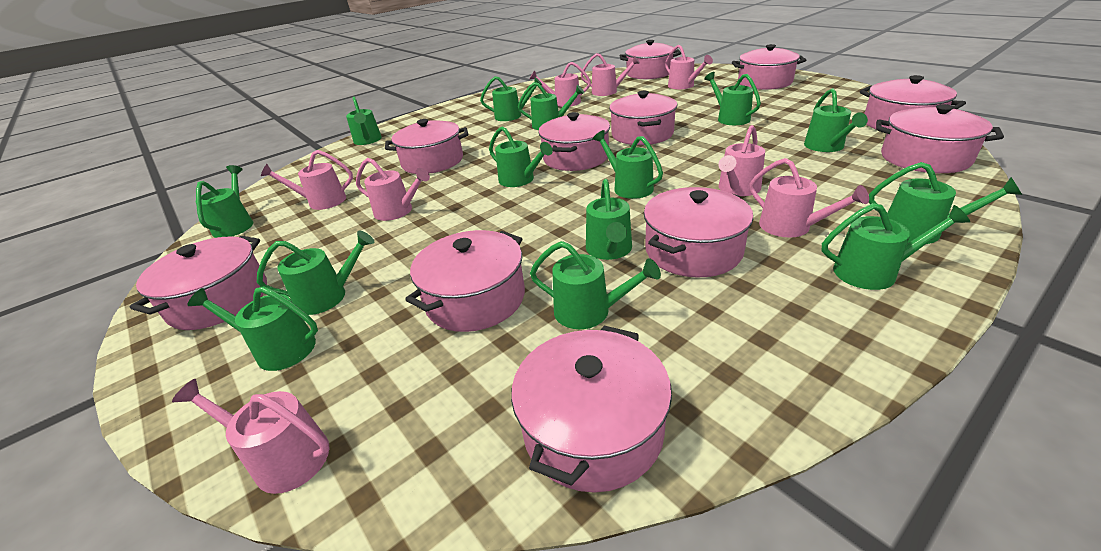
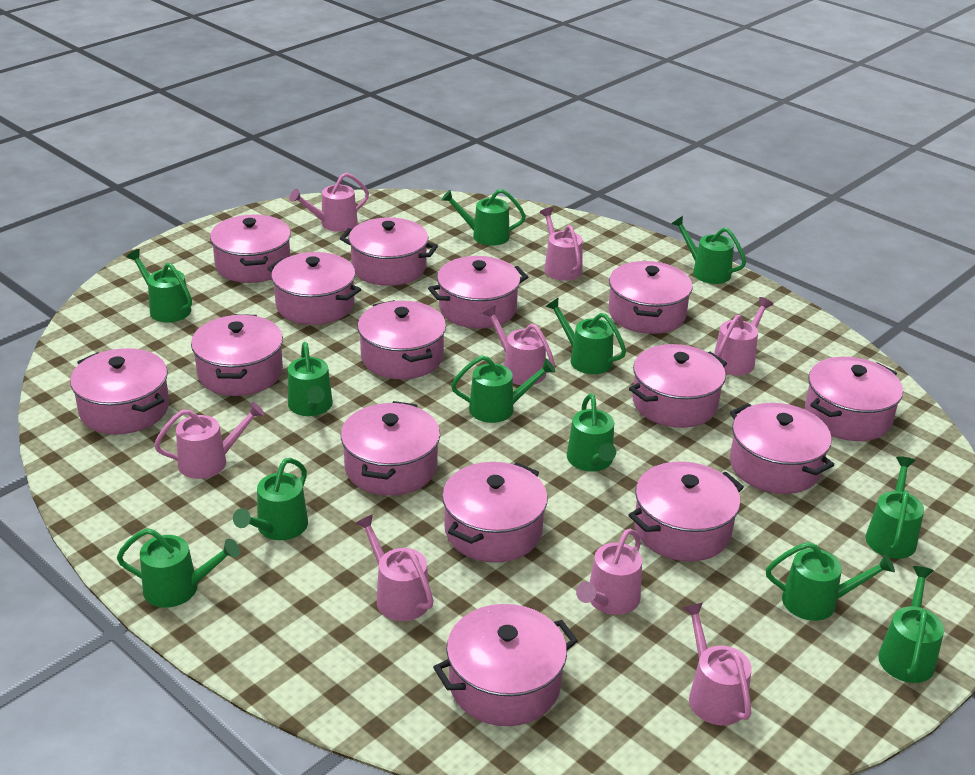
green watering can: [187,286,318,371] [195,165,253,238] [257,231,374,315] [346,97,382,145] [480,76,542,121] [489,126,553,187] [518,82,584,130] [530,241,661,329] [586,179,632,260] [593,130,663,199] [704,72,761,125] [804,88,868,152] [822,203,970,290] [869,162,1022,244] = 14 -> [117,528,240,608] [127,249,192,323] [233,458,308,540] [288,342,333,416] [441,189,526,246] [451,355,556,423] [545,298,626,374] [567,393,616,471] [671,216,746,284] [766,542,895,621] [865,456,924,559] [878,566,944,683] = 12
pink pot: [130,236,267,330] [385,119,468,174] [405,230,525,332] [511,326,672,493] [538,112,610,171] [609,91,677,145] [620,40,681,79] [644,187,753,277] [732,44,806,90] [860,75,966,129] [876,104,1004,173] = 11 -> [70,348,169,434] [191,314,283,396] [210,215,291,283] [267,252,361,325] [340,217,438,286] [341,401,440,496] [357,300,446,379] [428,256,528,329] [433,604,578,726] [442,462,548,563] [609,261,693,334] [629,344,727,428] [629,461,744,561] [730,403,834,494] [805,357,903,441] = 15

